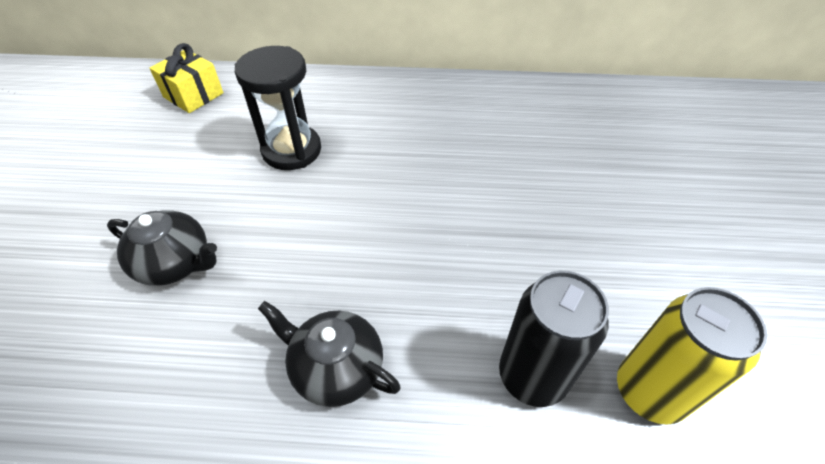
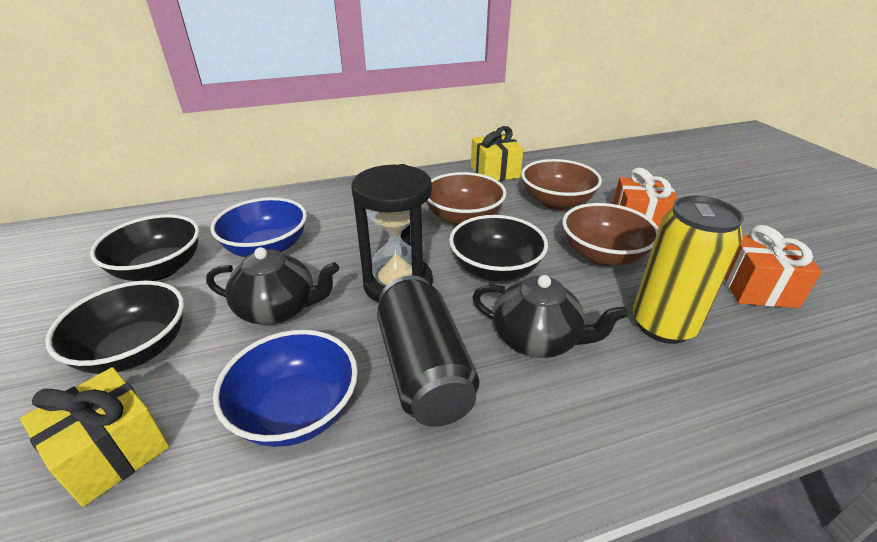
black bowl: none = 0 -> [45,281,184,374] [90,214,199,281] [449,215,548,282] = 3
blue bowl: none = 0 -> [210,197,307,257] [213,330,358,447] = 2
brown bowl: none = 0 -> [426,172,506,226] [521,159,602,210] [562,203,659,266] = 3
orange gift: none = 0 -> [613,168,678,228] [724,225,822,308] = 2
yellow gift: [150,43,223,113] = 1 -> [20,367,170,507] [471,126,524,181] = 2

